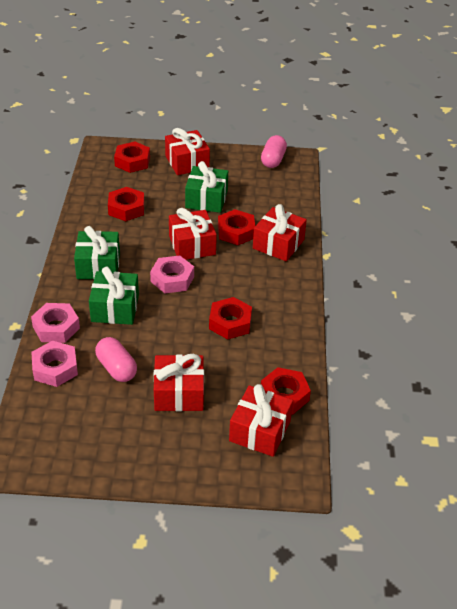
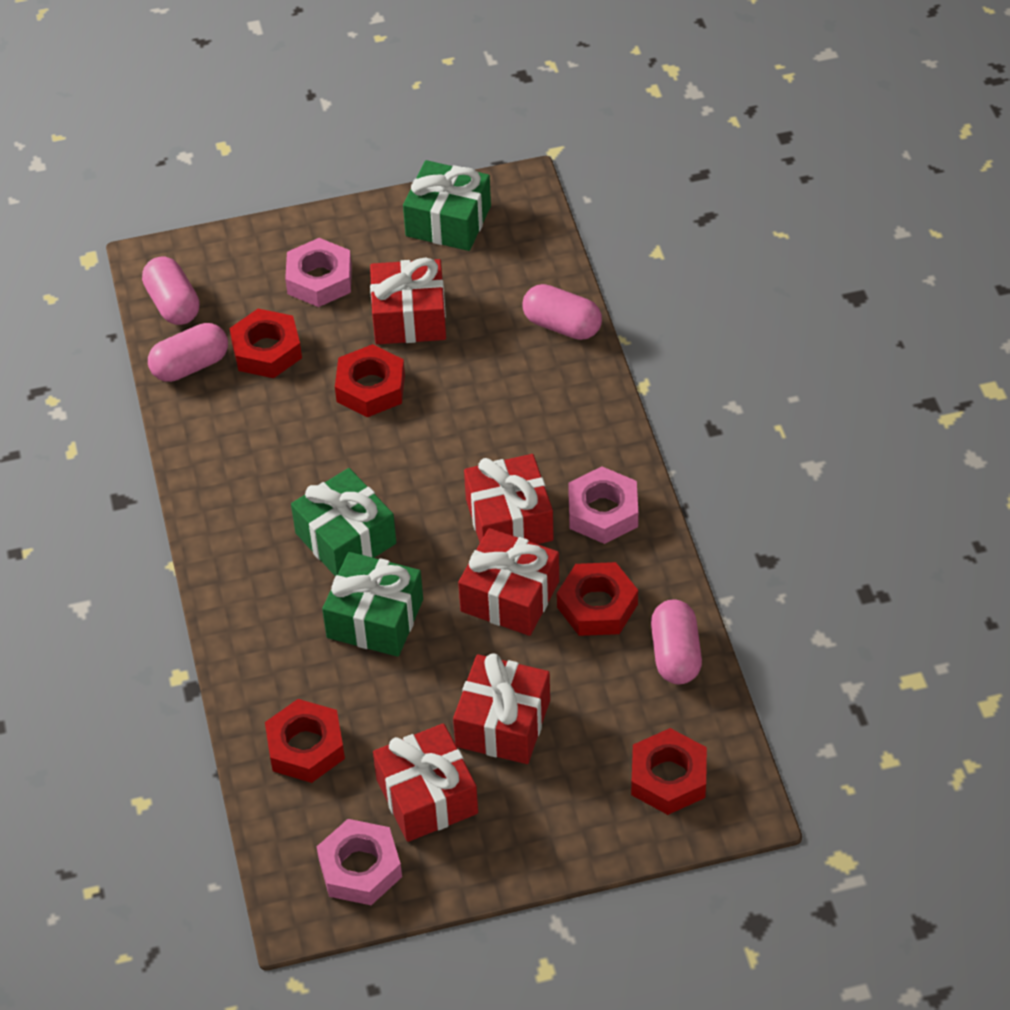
pink capsule: [95,337,137,382] [261,135,287,168] = 2 -> [142,257,200,325] [148,323,228,382] [523,284,602,340] [651,600,702,684] = 4

